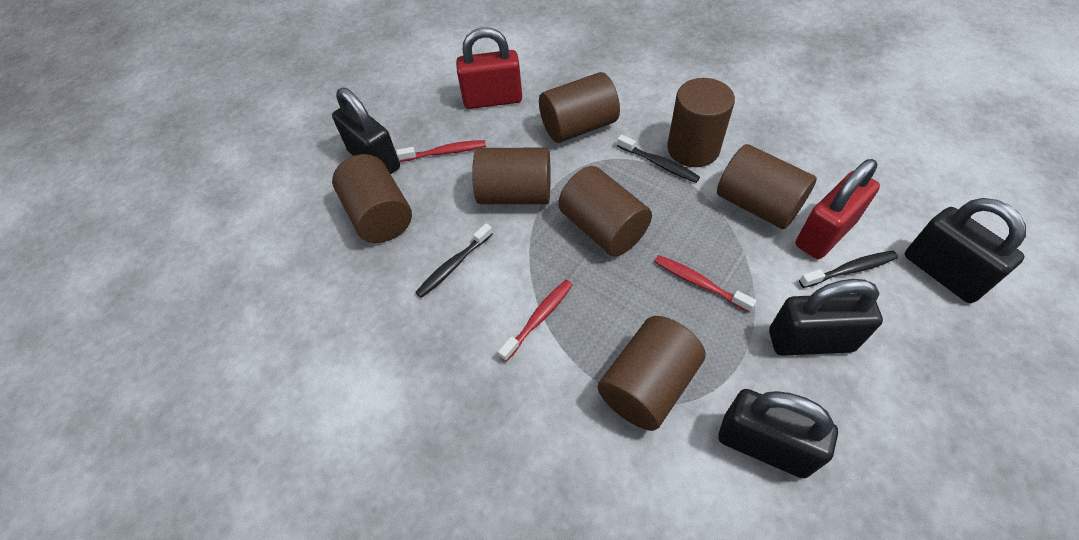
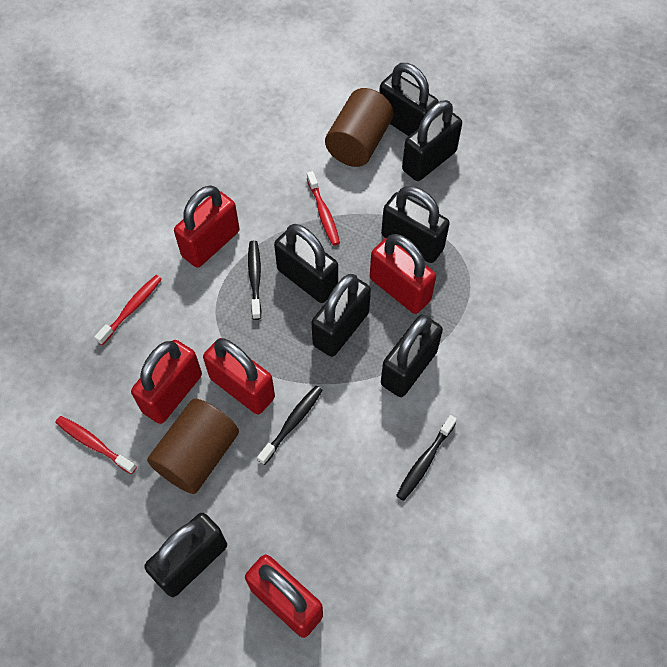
black padlock: [332,88,400,174] [718,389,838,478] [769,279,883,356] [905,198,1026,303] = 4 -> [144,513,227,597] [274,224,338,303] [312,274,371,357] [379,63,439,136] [381,186,450,263] [381,315,443,397] [402,100,462,181] = 7
brown cylinder: [332,154,412,243] [472,148,550,204] [539,72,620,143] [558,166,652,257] [598,316,706,431] [667,78,735,167] [717,144,817,229] = 7 -> [147,399,239,494] [325,88,394,167] = 2
red padlock: [456,27,522,109] [795,159,880,259] = 2 -> [131,340,202,424] [174,185,240,268] [203,338,275,414] [245,555,323,638] [370,234,436,314] = 5

